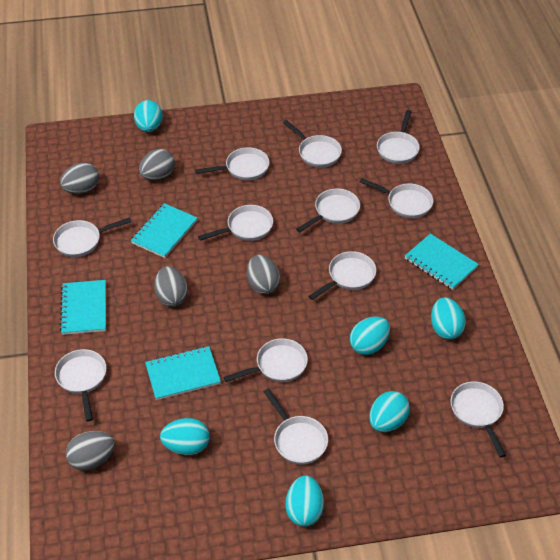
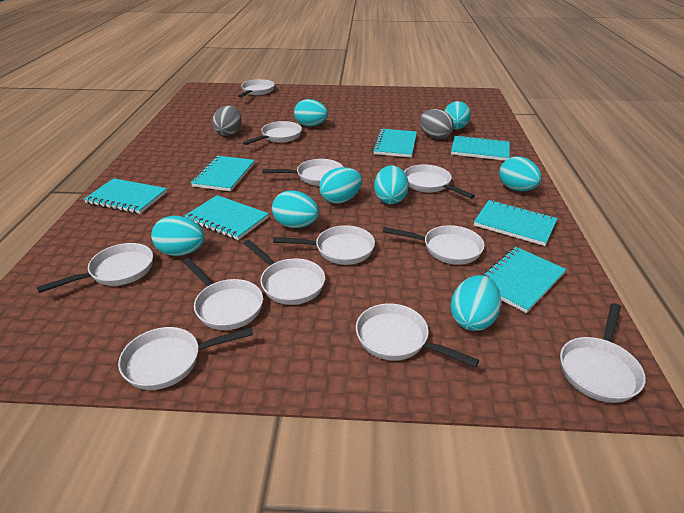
grey egg: [60,162,99,194] [66,431,115,471] [139,149,175,181] [154,266,188,307] [247,254,280,294] = 5 -> [212,105,241,136] [420,109,454,139] = 2
turquoise egg: [134,100,162,132] [160,418,210,455] [285,475,324,527] [350,316,390,355] [369,391,410,432] [431,297,466,340] = 6 -> [151,216,205,256] [272,190,319,228] [294,99,328,127] [319,167,362,204] [374,165,409,204] [444,101,471,130] [450,275,501,331] [499,156,542,191] = 8
turquoise notebook: [60,280,106,335] [130,203,197,258] [145,346,221,400] [405,233,479,290] = 4 -> [84,178,167,214] [184,195,269,240] [191,156,255,191] [373,129,417,157] [451,135,510,161] [474,200,558,246] [481,247,566,313] = 7

